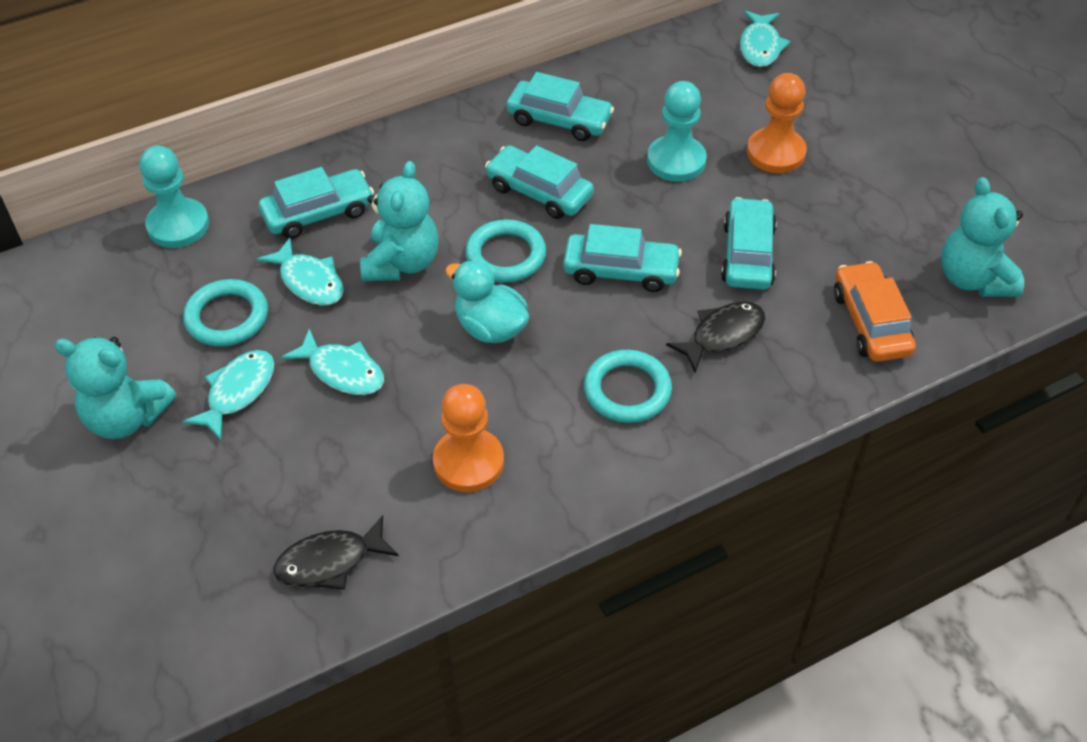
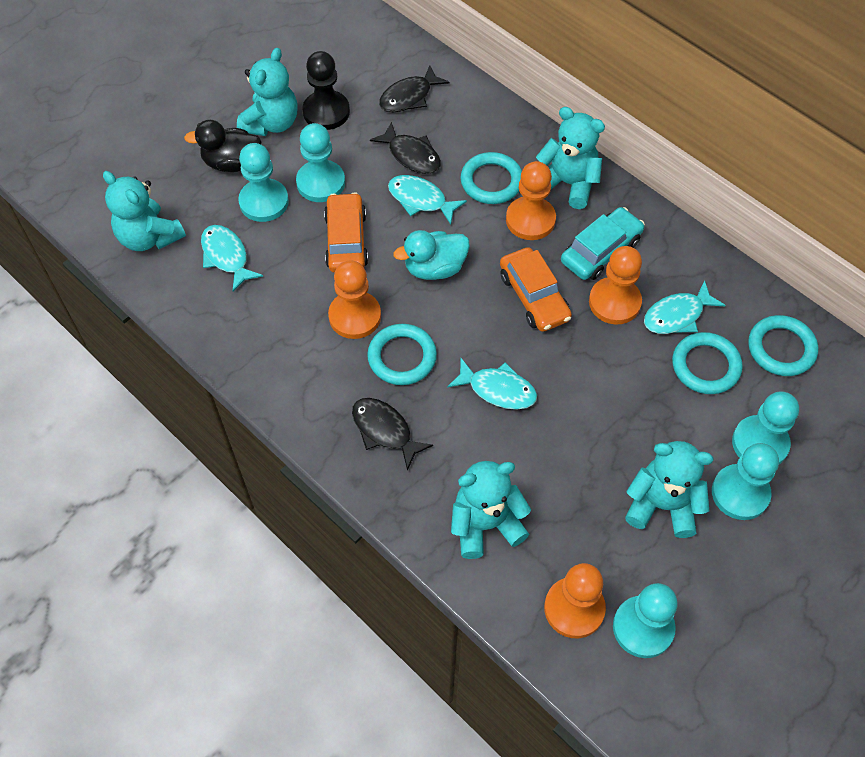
black duck: none = 0 -> [184,120,261,172] = 1
black fish: [273,515,399,590] [666,302,765,373] = 2 -> [352,398,433,470] [370,122,441,174] [379,65,450,112] = 3
black pawn: none = 0 -> [303,51,350,130] = 1
orange car: [834,261,916,362] = 1 -> [324,192,368,273] [500,247,572,332] = 2
orange pawn: [433,384,504,492] [747,73,807,173] = 2 -> [328,260,381,339] [506,161,556,240] [544,563,606,638] [589,246,642,324] = 4
turquoise car: [259,167,374,239] [485,145,594,219] [506,72,614,141] [563,224,682,292] [721,197,777,290] = 5 -> [561,207,645,280] = 1
turquoise pawn: [139,146,209,248] [647,81,707,182] = 2 -> [238,143,289,222] [296,123,345,202] [613,583,678,658] [712,443,779,520] [732,391,799,464] = 5
turquoise ring: [183,279,268,347] [465,219,546,283] [584,350,672,423] = 3 -> [367,324,437,385] [460,152,522,204] [672,332,743,394] [748,315,818,376] = 4
turquoise teddy bear: [54,337,176,439] [360,161,439,281] [941,177,1024,297] = 3 -> [103,171,186,251] [237,48,298,136] [451,461,531,559] [536,107,605,209] [625,441,714,538] = 5

